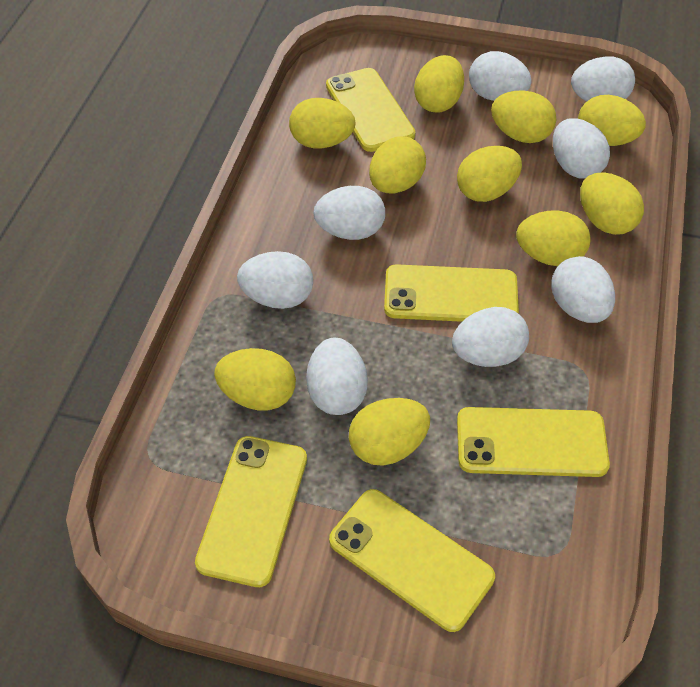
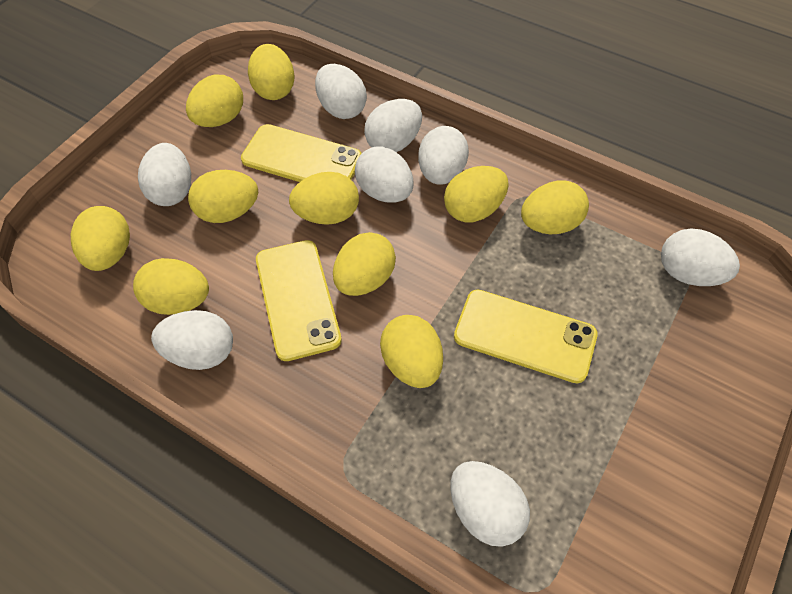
yellow phone: [195,436,307,587] [326,68,415,152] [329,489,495,632] [384,264,519,322] [457,407,610,477] = 5 -> [241,124,362,182] [256,240,342,361] [454,289,598,383] = 3

